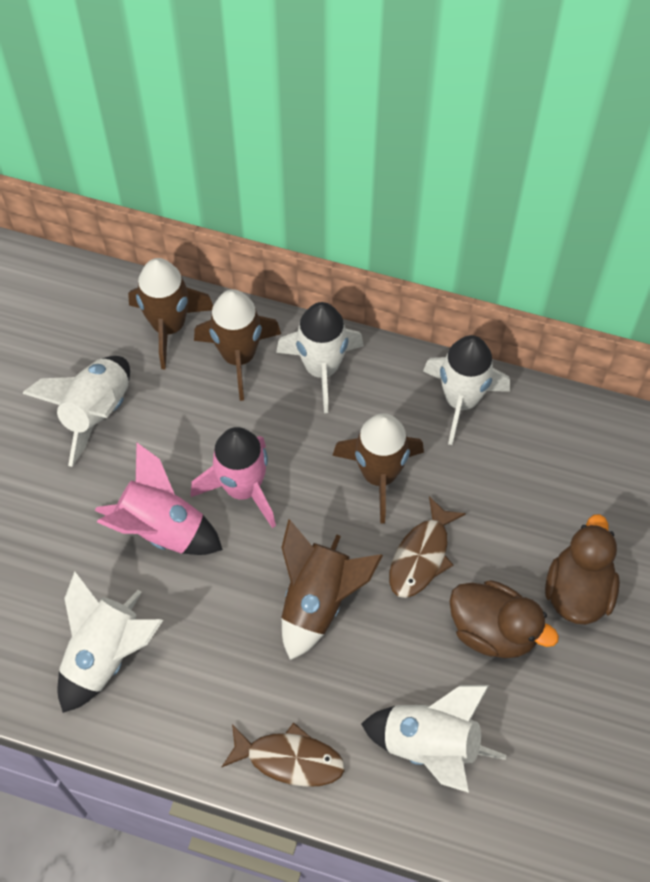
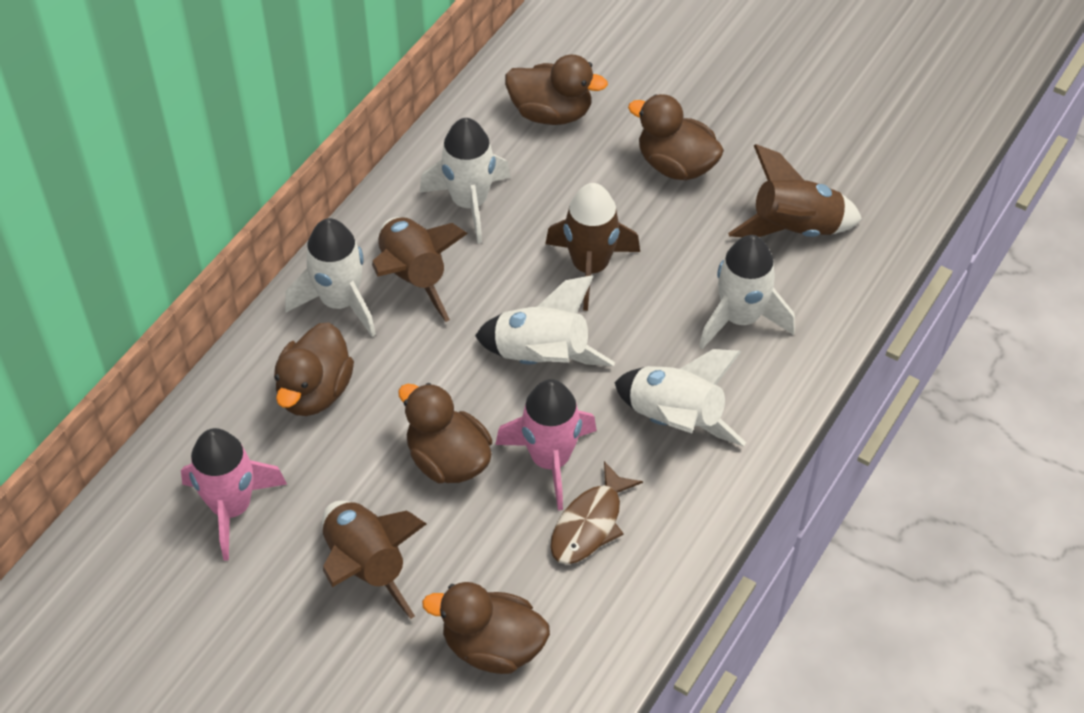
brown duck: [449,580,559,658] [545,514,620,625] = 2 -> [274,322,354,416] [398,383,492,484] [422,582,550,674] [505,55,608,125] [628,94,724,180] = 5
brown fish: [222,722,345,787] [389,496,466,598] = 2 -> [550,461,643,564] = 1

